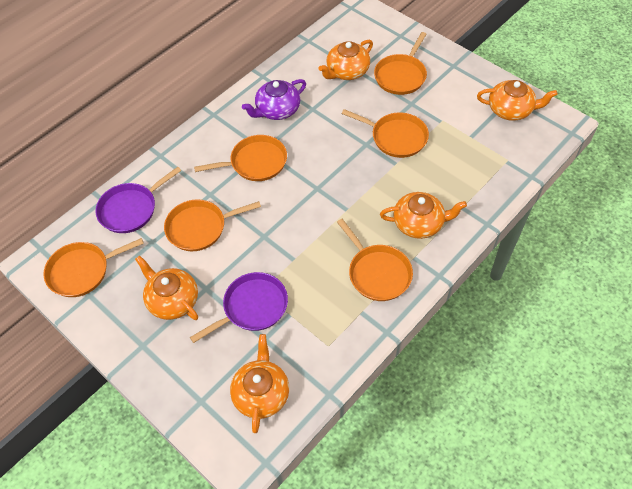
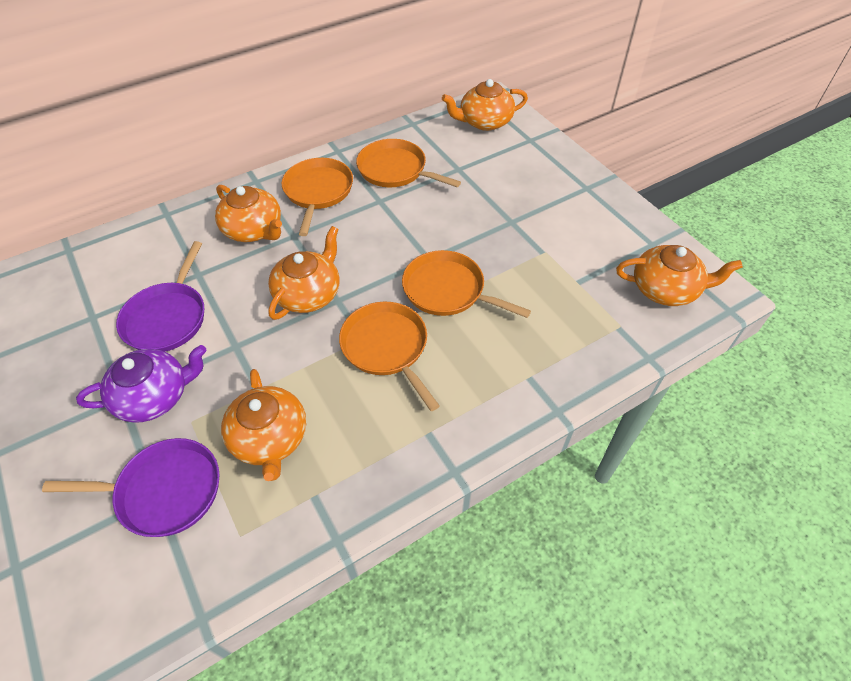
orange pan: [43,238,144,297] [164,199,261,251] [194,135,287,181] [337,219,413,301] [342,109,429,158] [374,32,427,95] = 6 -> [282,158,353,236] [339,301,440,411] [356,139,461,187] [402,250,531,318] = 4

